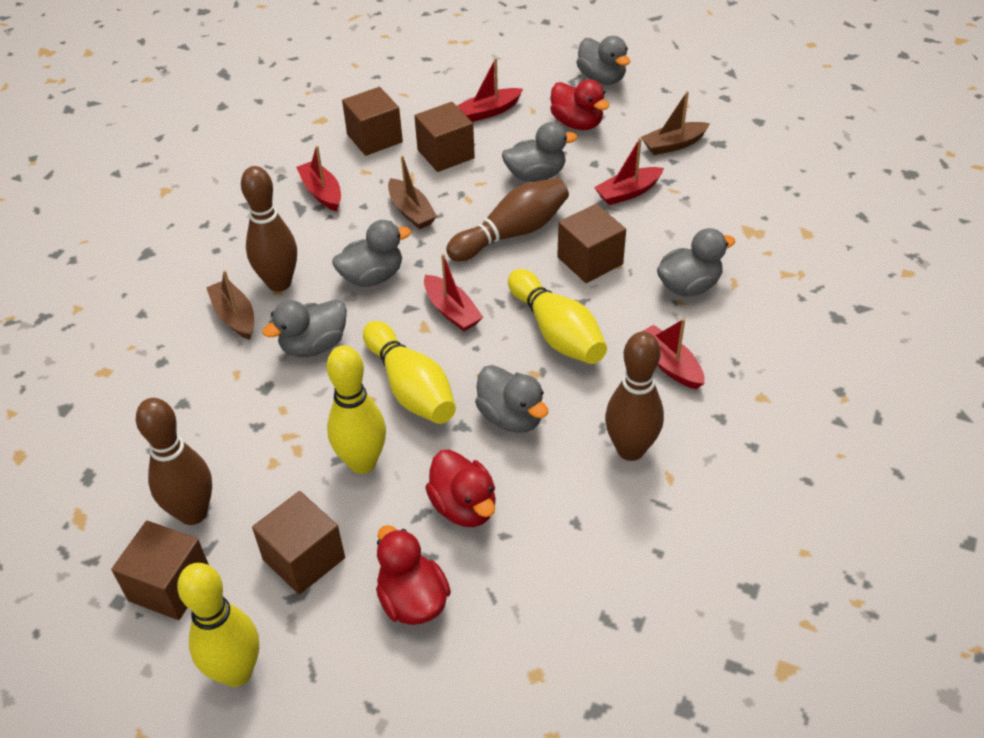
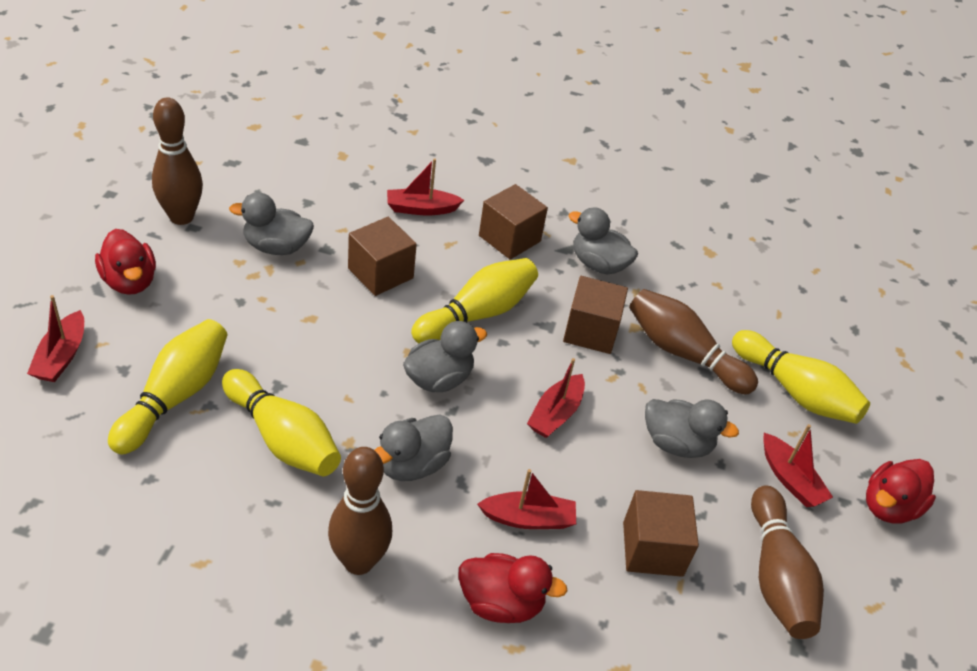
brown boat: [206,270,254,340] [388,155,437,229] [641,91,710,155] = 3 -> none = 0
brown cube: [111,521,209,620] [252,491,345,595] [342,87,403,156] [414,102,475,172] [557,204,626,283] = 5 -> [348,217,417,296] [479,184,548,260] [563,276,628,354] [623,490,699,577] = 4
grey duck: [262,299,347,357] [332,220,411,287] [475,365,548,433] [502,122,577,182] [576,36,630,85] [657,228,735,297] = 6 -> [229,192,314,255] [375,414,453,481] [403,321,487,392] [569,207,638,274] [645,399,739,458] = 5

